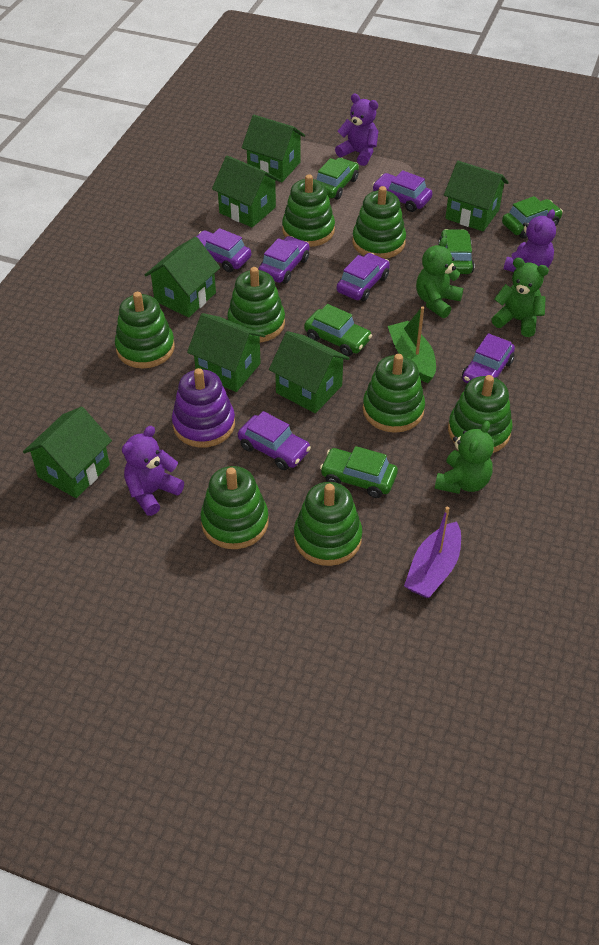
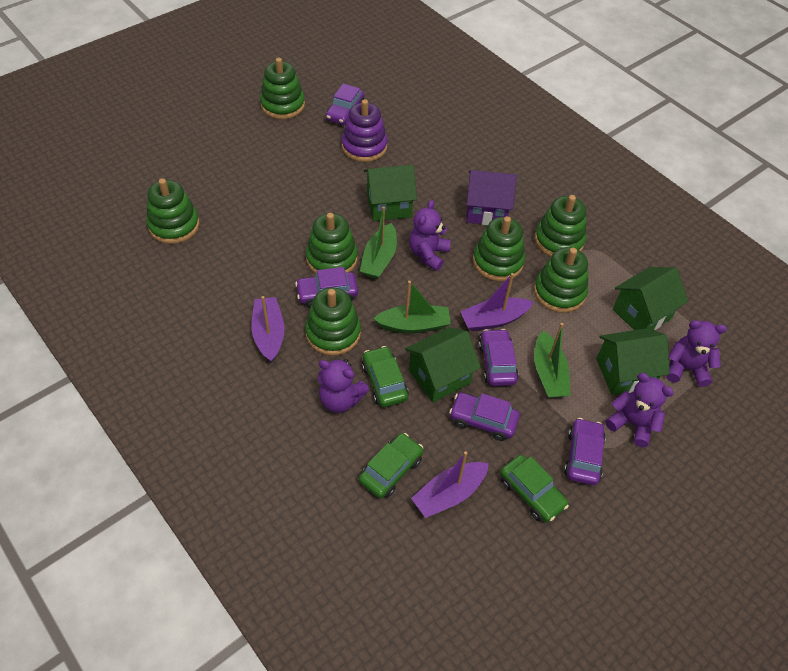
green boat: [388,306,436,383] = 1 -> [360,206,397,279] [373,281,451,333] [534,323,571,398] = 3
green car: [304,304,372,356] [316,158,359,200] [320,446,398,498] [438,229,475,274] [502,196,563,239] = 5 -> [359,433,423,498] [362,346,409,407] [500,455,569,522] = 3
green house: [23,407,112,498] [145,237,220,318] [187,313,266,392] [212,155,281,227] [242,115,305,182] [269,331,350,413] [444,161,509,231] = 7 -> [364,165,417,221] [405,327,481,403] [596,328,670,395] [613,267,688,330] = 4
green stacking toy: [115,292,175,369] [201,466,269,549] [227,267,285,343] [282,174,335,247] [294,482,362,566] [352,186,406,259] [363,354,425,433] [448,375,512,453] = 8 -> [146,178,199,244] [260,58,305,119] [305,287,361,356] [306,213,358,274] [473,216,525,281] [534,247,588,313] [535,195,586,257] = 7
green teddy bear: [416,237,463,318] [435,421,494,494] [492,258,549,337] = 3 -> none = 0
purple boat: [404,507,461,598] = 1 -> [251,296,284,362] [411,451,489,518] [460,273,534,331] = 3
purple car: [196,228,251,272] [238,411,311,470] [258,236,309,283] [337,253,390,301] [372,170,432,212] [462,333,515,383] = 6 -> [295,267,358,308] [326,84,364,125] [449,392,520,441] [478,329,519,386] [564,418,606,485] = 5
purple house: none = 0 -> [466,170,517,225] = 1
purple teddy bear: [122,426,184,516] [335,94,379,166] [504,209,556,272] = 3 -> [318,359,369,413] [409,200,451,271] [605,373,674,447] [666,320,727,387] = 4

